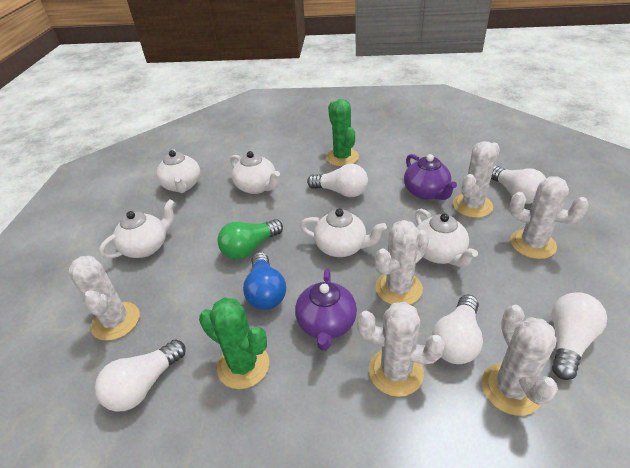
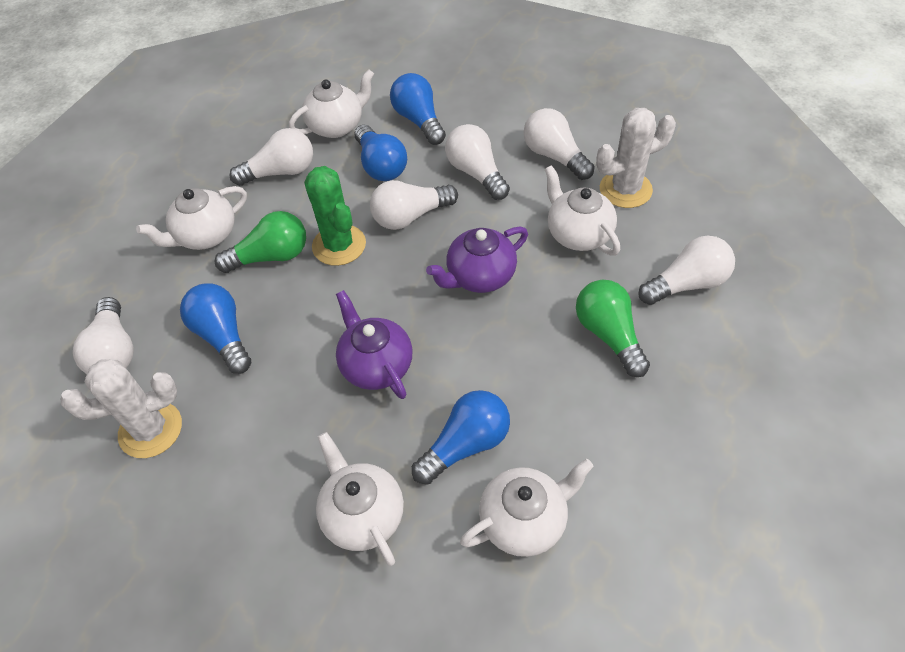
blue light bulb: [243,252,286,310] = 1 -> [180,284,251,374] [355,125,407,181] [390,73,446,145] [412,390,510,485] = 4
green cactus: [199,298,269,389] [326,99,359,166] = 2 -> [304,166,366,266] = 1
green light bulb: [217,219,283,259] = 1 -> [215,211,306,273] [576,280,650,377] = 2
white cactus: [68,256,139,341] [357,302,445,397] [375,220,429,305] [453,141,500,218] [482,305,558,416] [509,176,589,259] = 6 -> [61,360,182,458] [596,108,676,208] = 2
white light bulb: [95,340,186,412] [307,164,368,197] [432,295,483,364] [491,166,546,204] [552,292,607,380] = 5 -> [73,297,134,374] [230,128,313,186] [370,180,458,230] [445,124,510,200] [524,108,595,180] [638,236,735,305] = 6

